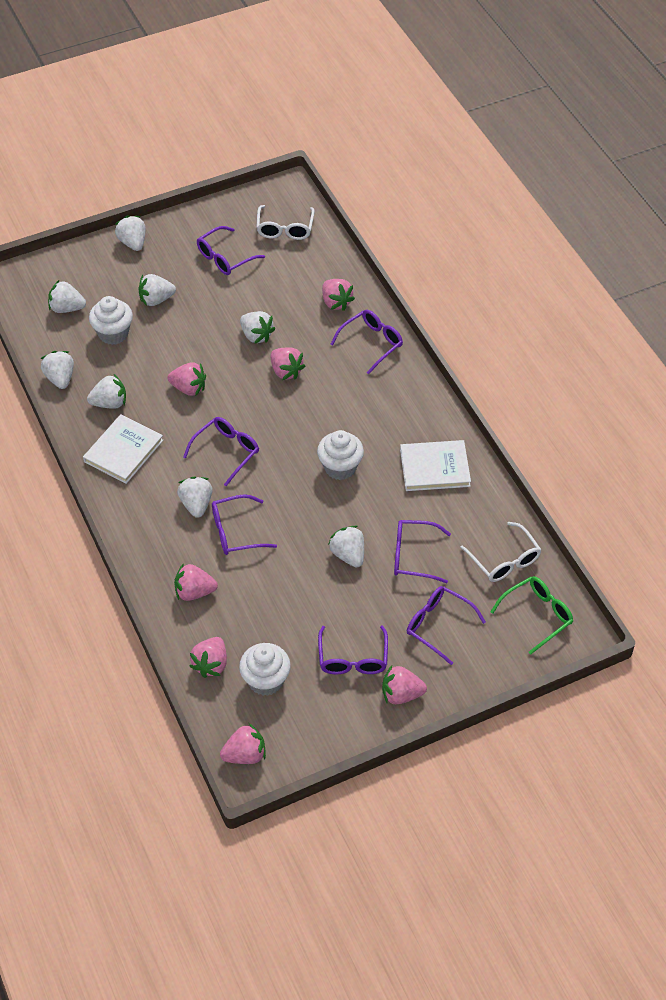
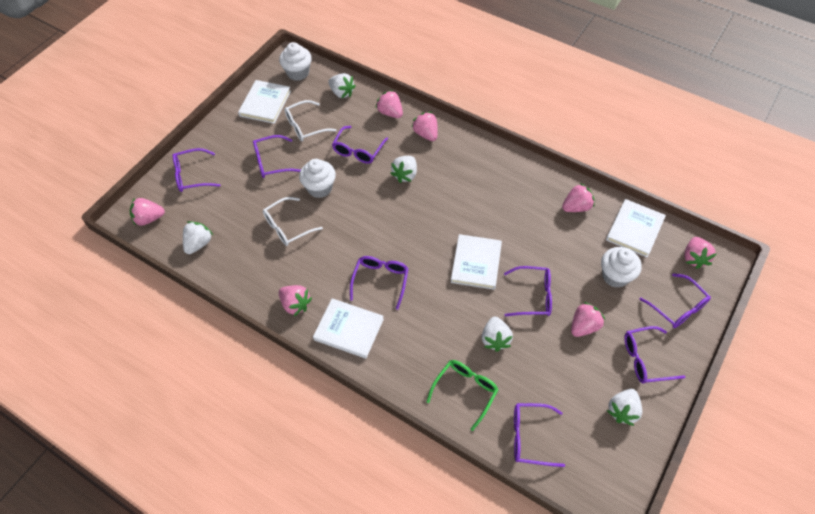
purple glasses: [183,417,259,486] [197,226,265,275] [212,494,277,555] [318,625,388,675] [330,310,403,374] [394,520,451,583] [407,586,486,665] = 7 -> [173,148,221,192] [253,135,301,178] [332,126,388,164] [350,256,409,310] [504,266,552,316] [514,403,565,467] [624,326,685,384] [639,273,711,328] = 8
white book: [83,414,163,484] [400,440,471,491] = 2 -> [238,80,291,124] [313,298,384,359] [451,234,502,290] [606,199,666,257] = 4
white strawberry: [40,351,74,389] [48,280,86,313] [87,374,126,409] [115,216,146,251] [138,274,176,306] [177,477,213,518] [240,311,276,344] [328,526,364,567] = 8 -> [183,221,213,254] [328,73,356,98] [390,156,417,183] [482,316,513,352] [607,389,642,426] = 5

